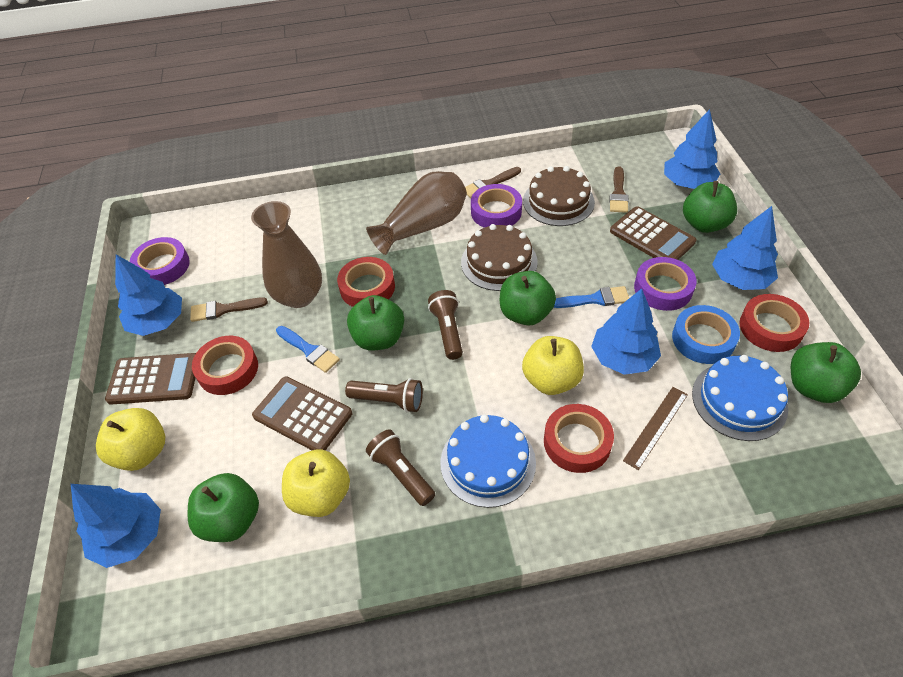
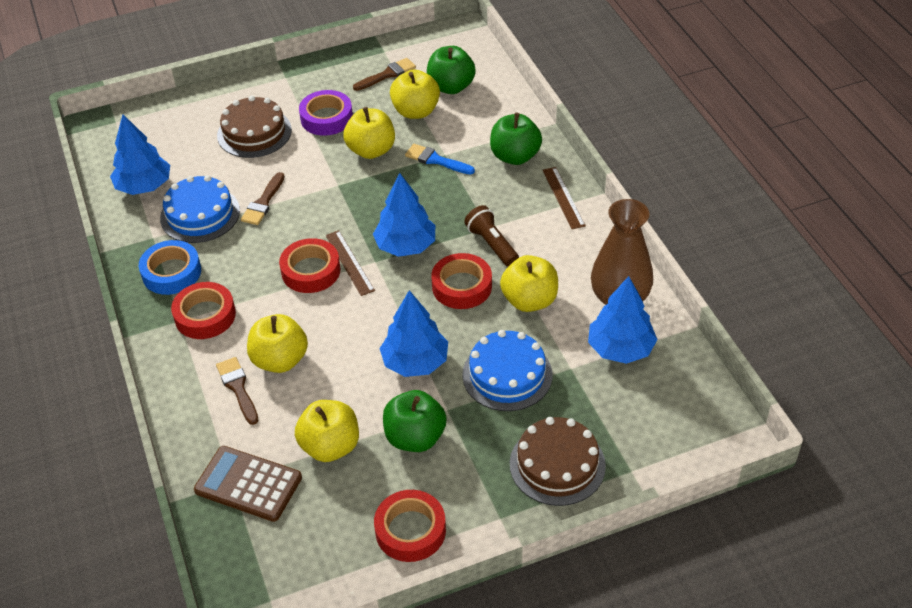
blue brush: [276,326,340,373] [554,286,629,308] = 2 -> [405,144,475,175] = 1
blue tree: [71,484,161,568] [115,255,182,336] [591,288,661,375] [664,109,720,189] [712,206,778,290] = 5 -> [110,114,170,195] [373,173,435,257] [379,290,448,377] [588,276,658,364] = 4
brown calculator: [105,353,196,405] [252,376,352,450] [610,206,696,260] = 3 -> [194,446,302,522] = 1
brown flashlight: [345,378,423,413] [366,429,435,506] [428,290,463,360] = 3 -> [464,205,519,267] = 1
brown ruler: [623,387,688,470] = 1 -> [326,230,375,296] [542,167,586,229] = 2
brown vase: [251,201,322,308] [366,171,467,255] = 2 -> [591,199,653,305] = 1
green apple: [188,473,259,542] [347,295,404,351] [500,271,556,325] [683,181,737,233] [791,342,861,403] = 5 -> [383,390,447,452] [427,46,476,94] [490,112,542,165] = 3
purple tape: [130,237,190,285] [471,184,522,228] [634,257,697,311] = 3 -> [299,90,353,136] = 1
yellow apple: [96,408,165,471] [282,449,350,517] [522,336,584,395] = 3 -> [247,314,308,373] [295,400,359,462] [343,107,395,159] [390,69,440,119] [500,255,558,312] = 5

